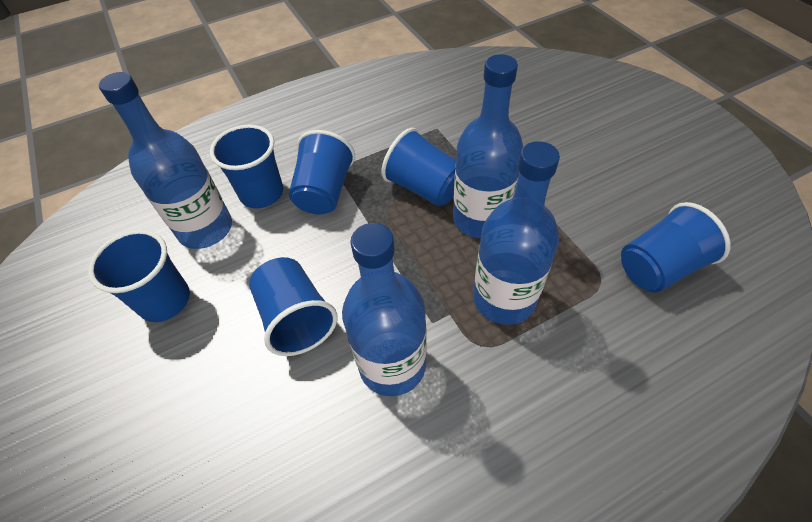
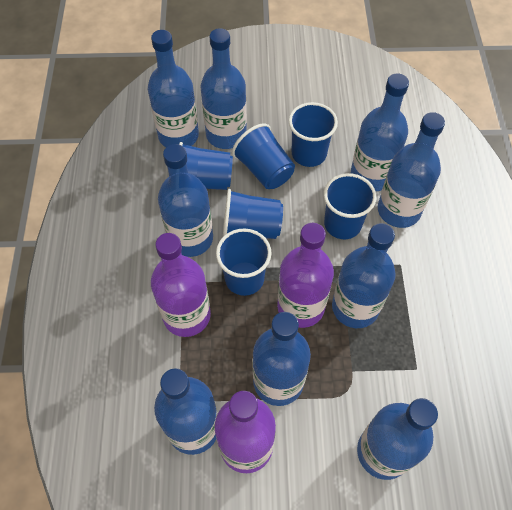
blue bottle: [99,72,232,249] [342,223,427,396] [453,54,523,238] [473,141,560,325] = 4 -> [148,30,199,147] [154,368,218,455] [158,144,213,257] [201,28,247,149] [253,312,311,406] [332,223,396,328] [351,73,409,191] [357,398,438,480] [378,112,445,228] = 9
purple bottle: none = 0 -> [151,233,211,337] [215,391,276,473] [277,223,334,328] = 3

